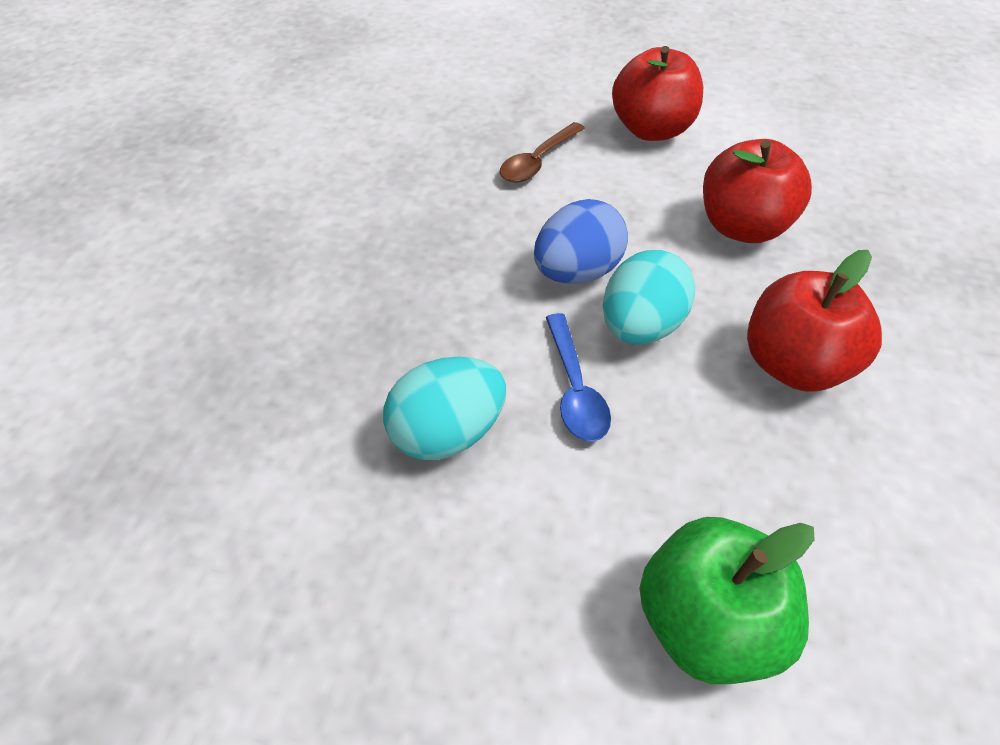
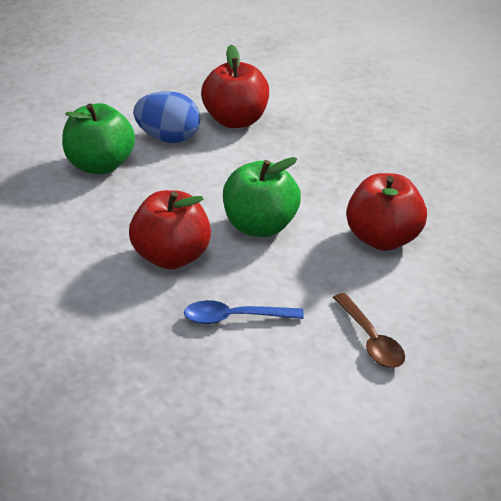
green apple: [639,517,815,684] = 1 -> [62,103,135,174] [223,157,301,237] = 2
turquoise egg: [383,357,506,460] [603,250,695,345] = 2 -> none = 0

